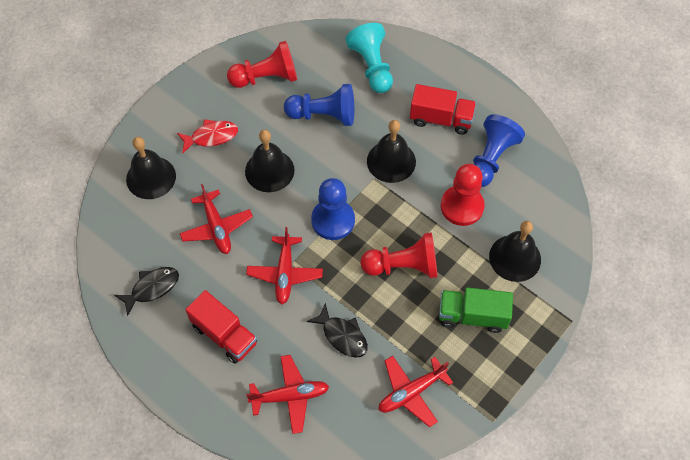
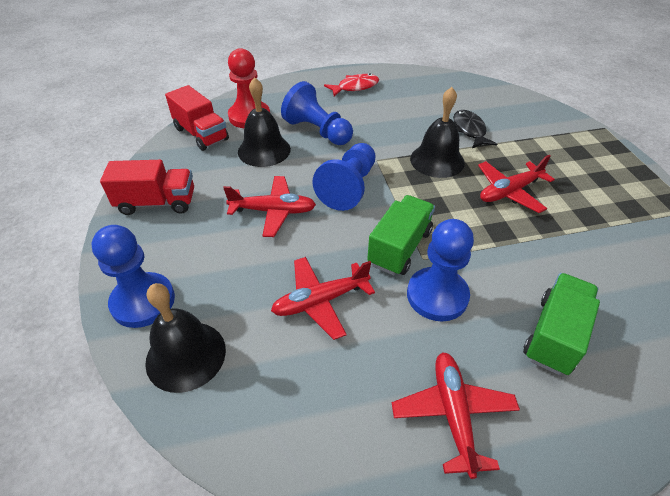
black bell: [126,137,176,199] [245,130,295,192] [367,120,416,183] [489,221,541,282] = 4 -> [145,283,226,393] [238,77,291,167] [410,87,465,178] = 3
black fish: [114,267,179,316] [307,303,368,358] = 2 -> [453,110,497,148] = 1
blue pawn: [284,84,354,126] [311,178,355,240] [473,114,525,187] = 3 -> [92,225,175,328] [281,81,353,145] [313,143,376,211] [407,219,474,321] = 4
green truck: [439,287,513,333] = 1 -> [367,195,435,276] [523,273,600,375] = 2
red pawn: [227,41,297,88] [361,232,438,278] [441,164,485,226] = 3 -> [228,48,270,128] = 1
turquoise pawn: [345,23,393,93] = 1 -> none = 0

